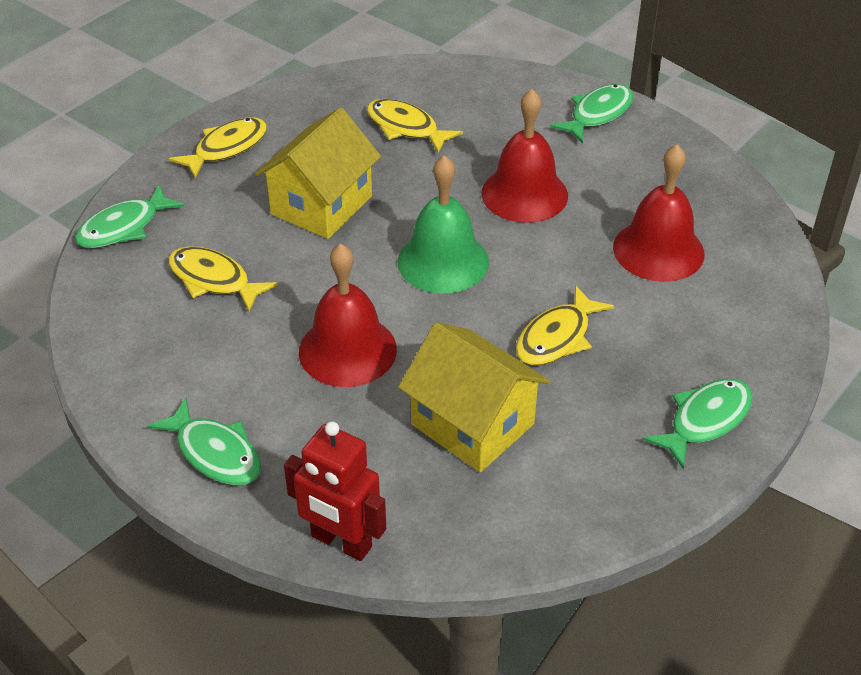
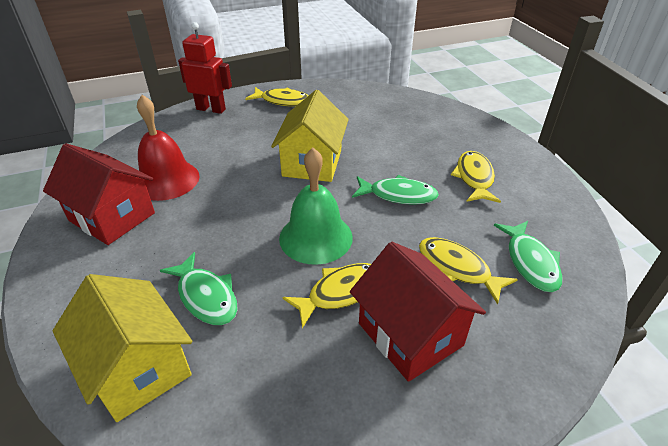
green fish: [75,185,185,248] [147,397,261,486] [550,84,634,144] [643,379,753,470] = 4 -> [160,252,238,325] [352,175,439,205] [494,221,563,292] = 3
red bell: [299,243,397,387] [481,89,568,223] [613,144,704,282] = 3 -> [137,95,200,201] = 1
red house: none = 0 -> [43,143,155,245] [350,242,486,382] = 2

